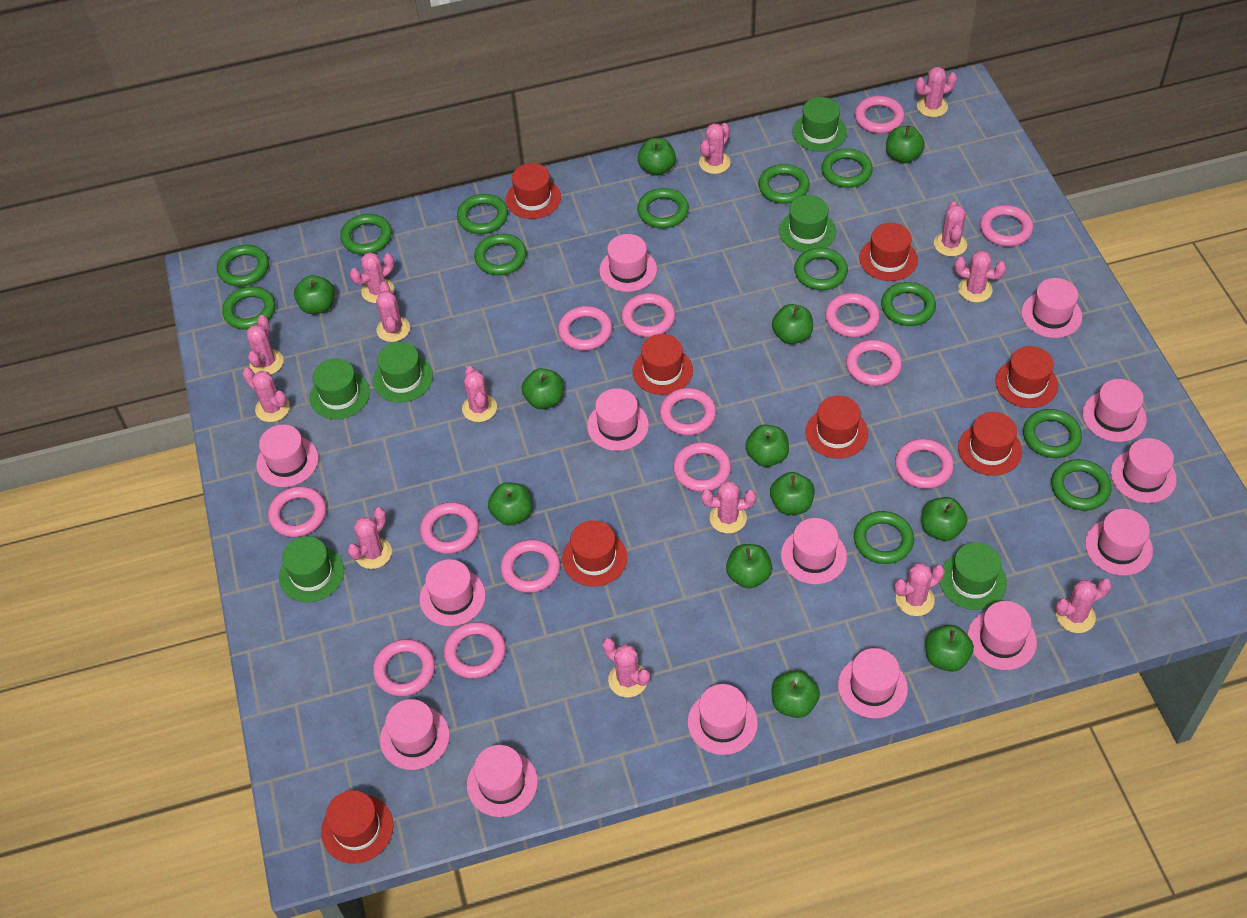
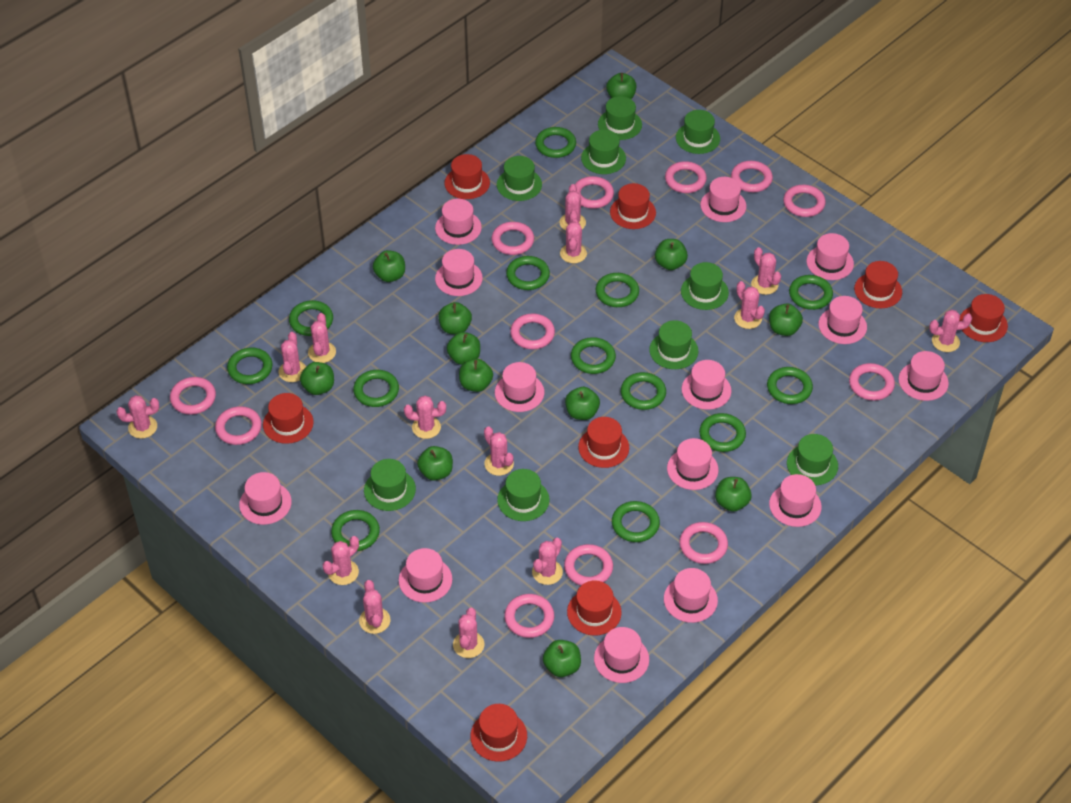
green hat: [279,536,344,602] [309,358,370,419] [373,342,433,402] [779,195,836,252] [792,97,847,152] [940,542,1007,610] = 6 -> [364,459,416,511] [497,156,542,201] [497,469,549,521] [581,130,626,174] [598,96,642,140] [649,320,698,369] [676,110,720,154] [681,262,729,310] [787,434,838,486] = 9
pink ring: [268,486,326,537] [373,639,435,697] [420,502,479,554] [444,622,506,679] [500,539,561,593] [558,306,612,351] [621,293,676,337] [660,388,716,436] [673,442,731,492] [825,293,880,337] [846,340,902,386] [855,96,905,134] [895,439,954,489] [980,205,1033,247] = 14 -> [170,377,216,415] [215,406,262,445] [492,222,534,255] [504,594,554,638] [510,314,555,349] [564,544,613,586] [575,176,614,209] [665,161,707,193] [679,522,728,564] [731,161,773,192] [783,185,826,217] [849,363,895,401] = 12

